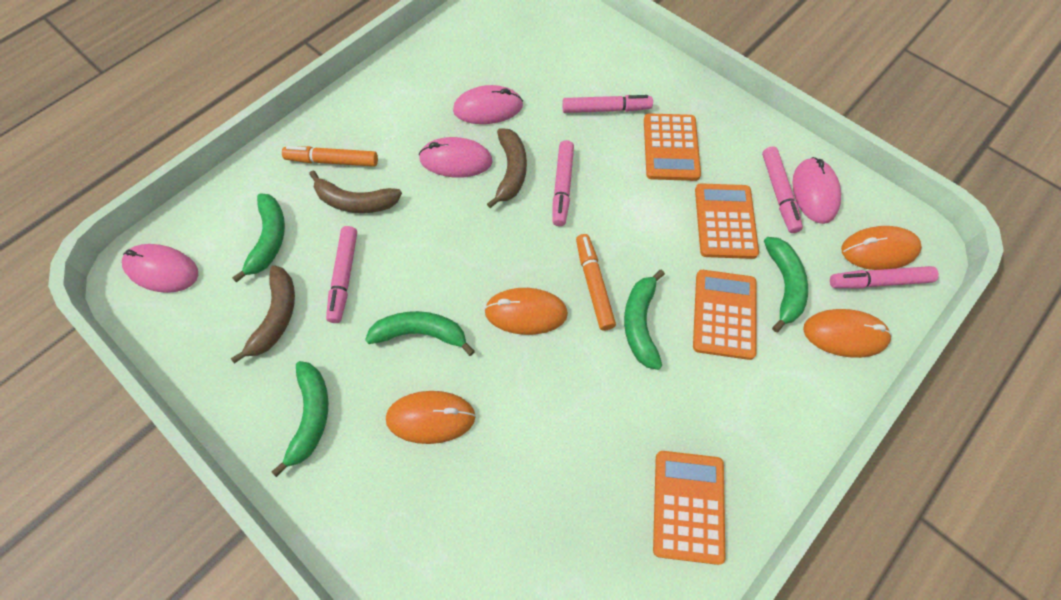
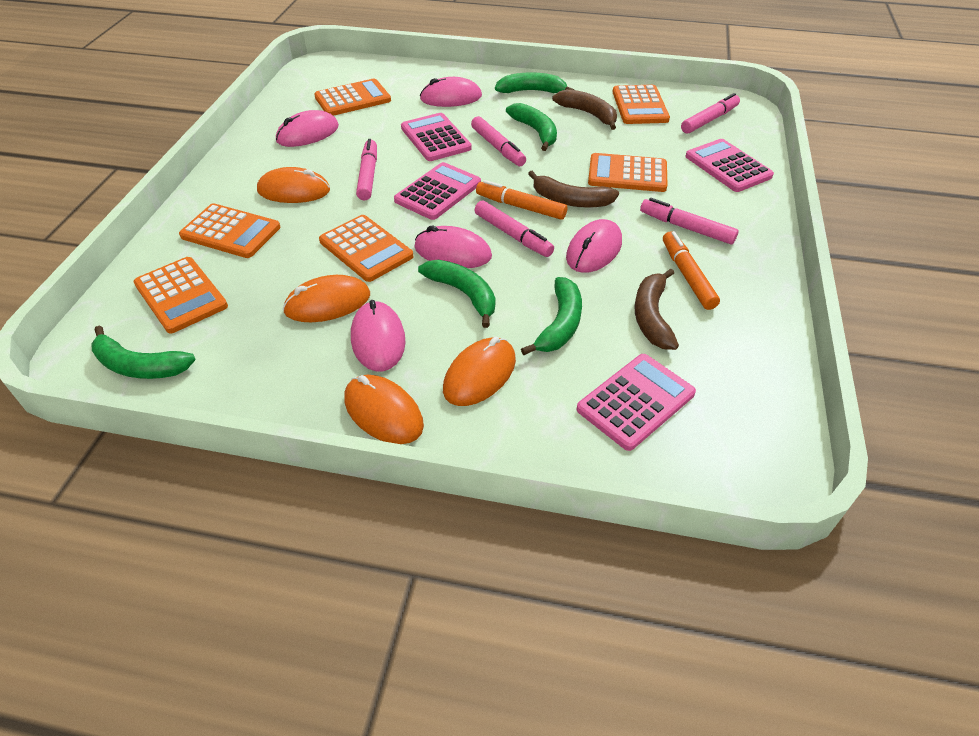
orange calculator: [644,113,701,181] [653,451,725,565] [693,270,756,360] [695,183,759,259] = 4 -> [133,257,228,334] [179,203,280,258] [314,79,391,116] [319,215,413,282] [588,153,668,192] [613,85,670,124] = 6
pink calculator: none = 0 -> [394,162,481,220] [401,113,472,161] [576,354,696,451] [685,139,774,192] = 4
pink mouse: [122,244,198,293] [419,137,492,178] [453,85,523,124] [793,157,841,224] = 4 -> [276,110,339,147] [351,300,405,371] [414,226,492,268] [420,77,482,107] [566,219,622,273] = 5

